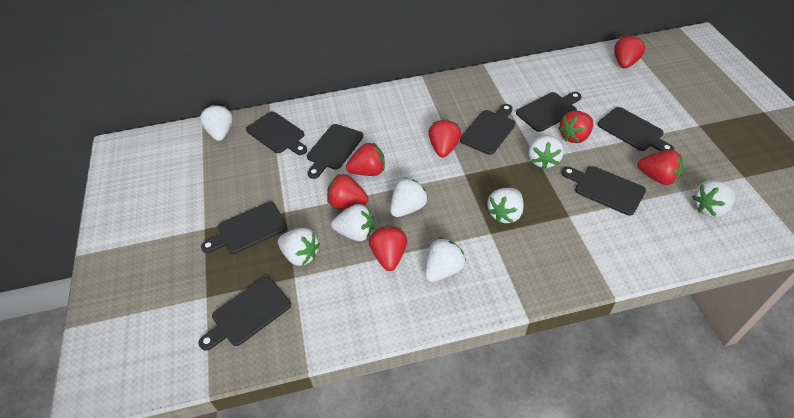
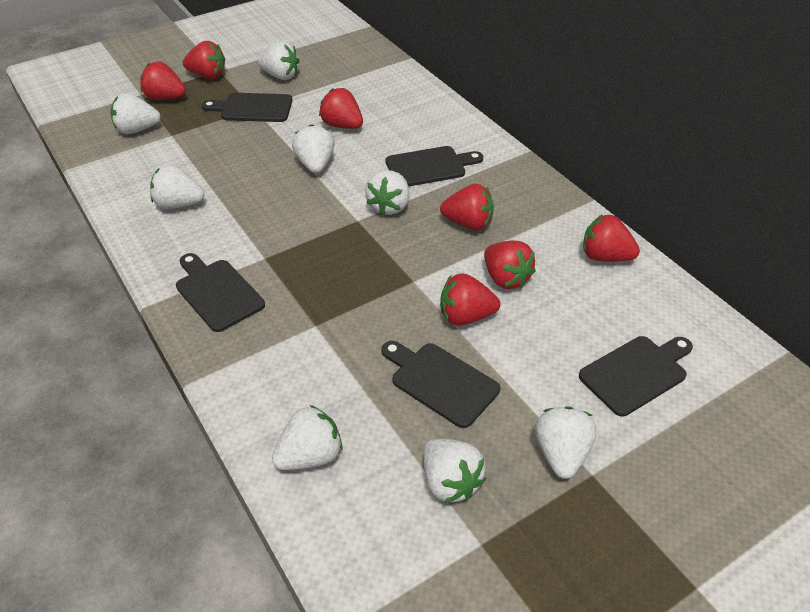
black cutting board: [198,277,291,351] [201,202,287,254] [246,112,307,155] [307,124,363,179] [460,104,516,155] [516,92,582,132] [561,166,646,216] [598,107,674,151] = 8 -> [176,253,265,332] [202,93,293,122] [381,341,500,428] [386,146,483,186] [579,336,693,417] = 5

